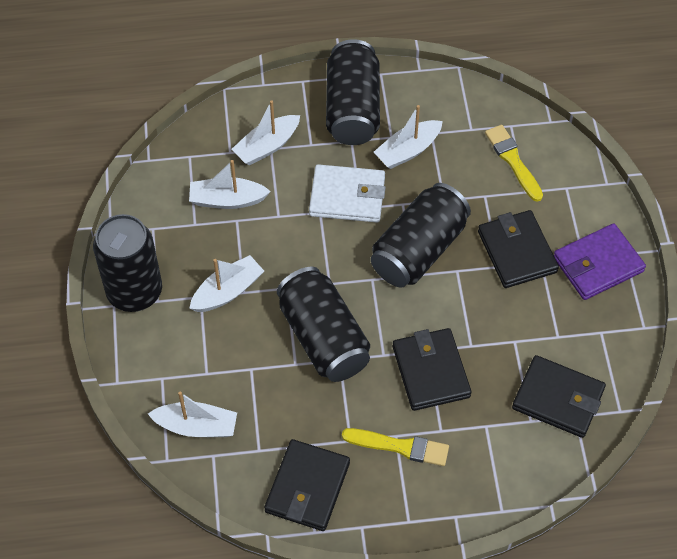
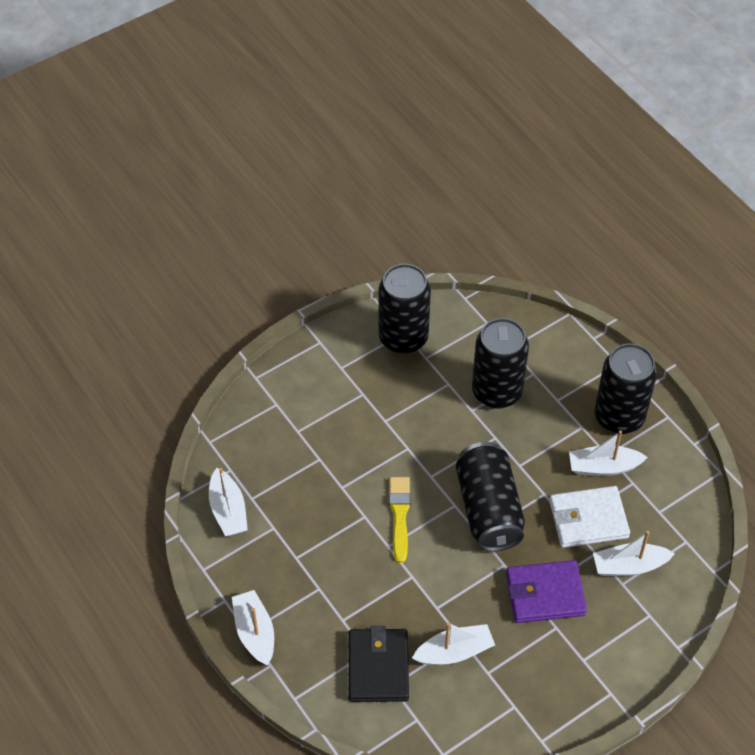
black wallet: [264,439,350,531] [393,328,471,411] [478,210,559,288] [512,355,606,438] = 4 -> [349,626,409,702] = 1
yellow brush: [342,428,449,466] [485,125,543,202] = 2 -> [389,477,411,563] = 1

